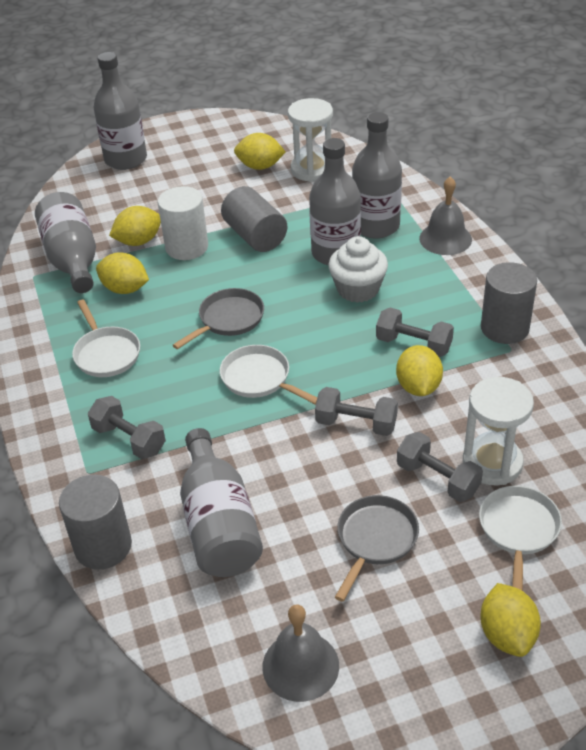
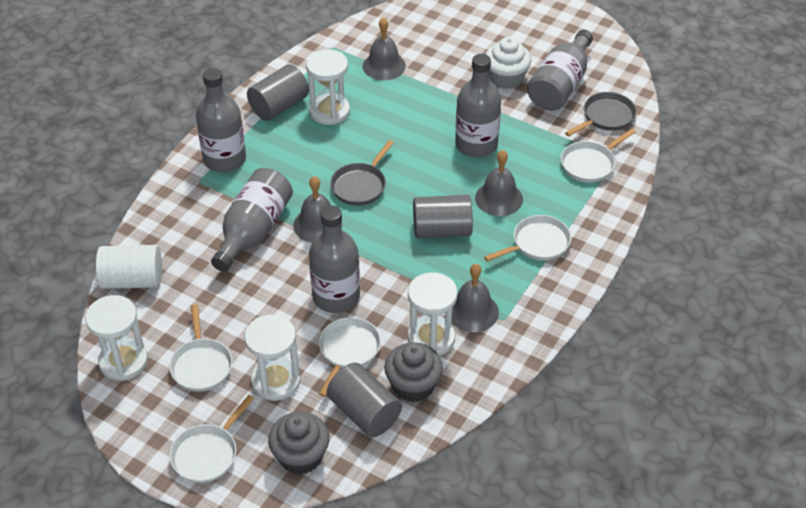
grey bell: [262,604,339,702] [419,176,472,255] = 2 -> [293,176,342,243] [363,17,406,80] [452,264,499,332] [475,150,523,216] = 4
grey cupcake: none = 0 -> [268,412,330,474] [384,342,443,402] = 2
grey dumbbell: [88,396,166,459] [315,387,398,436] [376,307,454,357] [397,432,483,502] = 4 -> none = 0
white hourglass: [288,98,333,182] [463,377,534,486] = 2 -> [85,295,148,381] [244,315,301,401] [306,49,350,125] [407,272,458,356] = 4
white pan: [72,299,140,377] [220,345,317,405] [479,486,562,591] = 3 -> [169,304,232,392] [170,395,254,483] [319,317,381,397] [484,215,571,262] [561,129,636,183] = 5
yellow lemon: [96,252,149,294] [109,206,161,246] [234,133,286,170] [396,345,443,396] [480,583,541,657] = 5 -> none = 0

